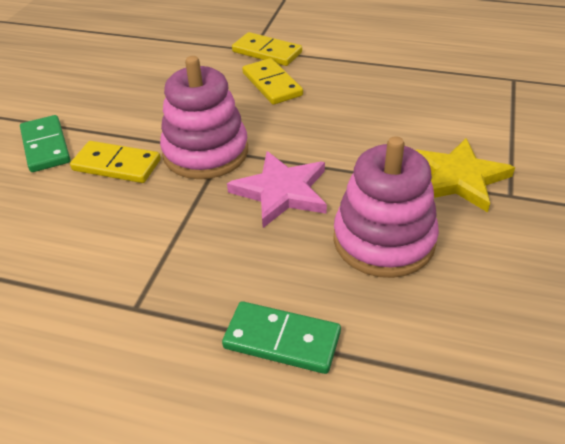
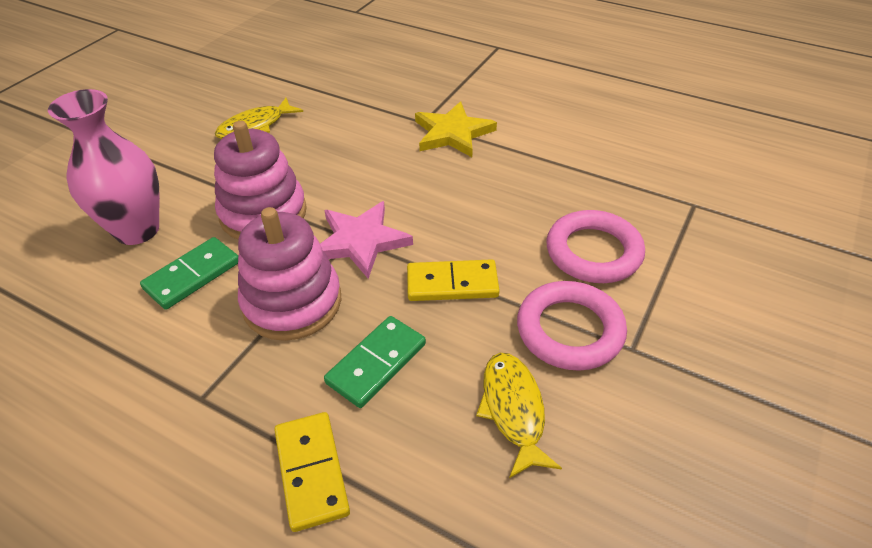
pink ring: none = 0 -> [517,281,627,371] [546,210,645,283] = 2
pink vase: none = 0 -> [48,89,160,245] = 1
yellow domino: [70,141,161,183] [232,32,302,66] [242,58,303,105] = 3 -> [274,412,350,532] [407,259,500,301] = 2
yellow fish: none = 0 -> [215,98,303,139] [476,353,562,478] = 2

